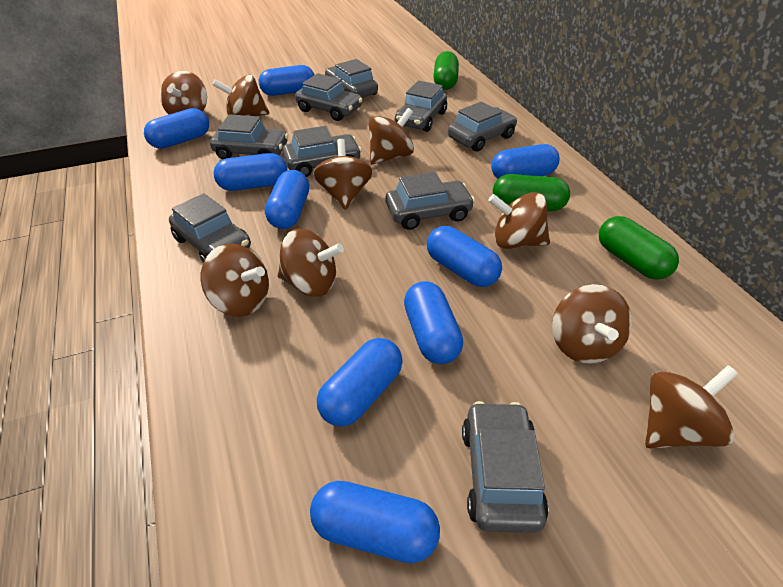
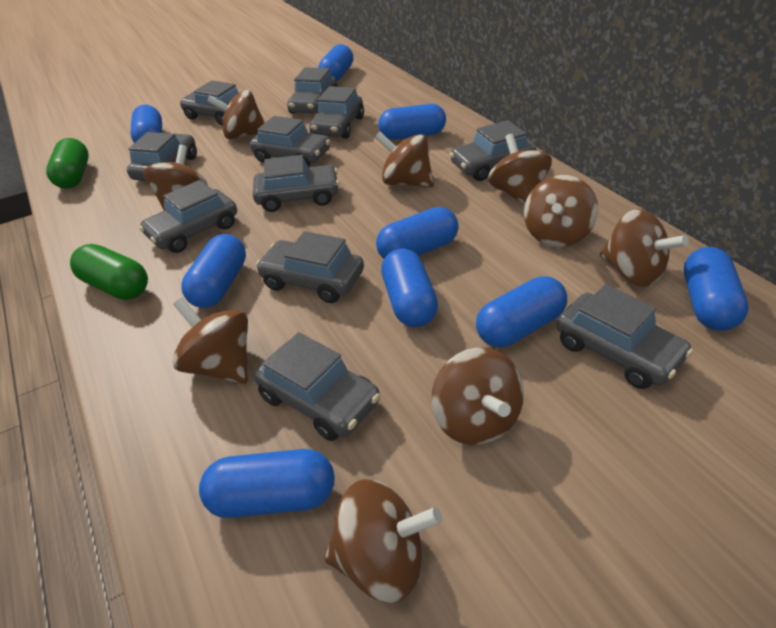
green capsule: [433,51,459,90] [493,174,570,211] [599,216,679,279] = 3 -> [46,138,89,189] [70,244,148,300] = 2
grey car: [169,193,251,263] [210,114,288,159] [282,126,362,177] [295,73,363,121] [325,59,378,97] [386,172,475,230] [395,80,447,132] [448,102,517,152] [462,401,549,533] = 9 -> [127,132,197,181] [139,180,237,253] [180,80,239,125] [250,116,330,167] [253,155,339,212] [254,332,380,441] [256,231,364,303] [287,67,338,114] [310,86,364,139] [450,120,536,181] [556,284,693,389] = 11

